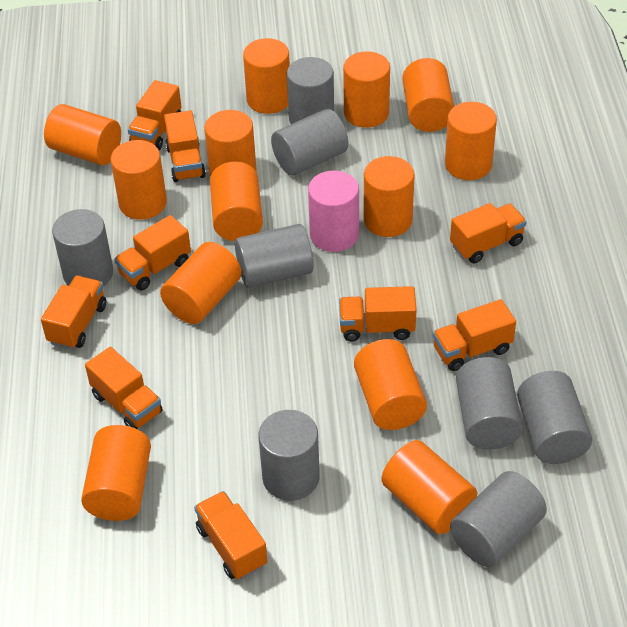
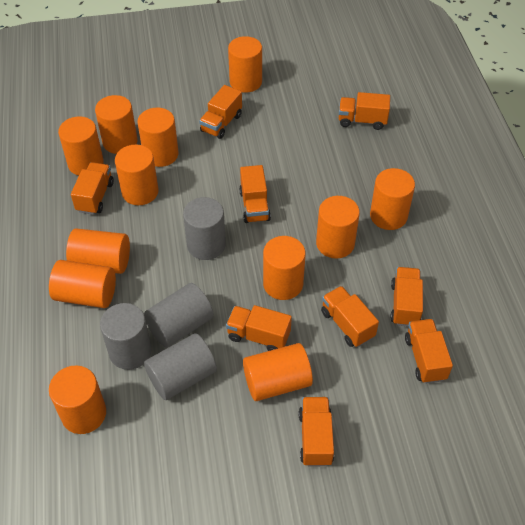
grey cylinder: [52,209,113,286] [235,224,314,288] [258,410,320,501] [271,109,348,176] [287,57,334,124] [450,471,547,567] [456,357,523,450] [517,371,592,464] = 8 -> [100,303,152,370] [144,283,214,348] [144,333,217,400] [183,197,226,260] = 4
orange cylinder: [44,104,121,165] [81,425,151,521] [111,140,167,220] [160,242,242,324] [204,110,256,176] [210,161,263,241] [243,38,290,114] [343,51,390,128] [354,339,427,430] [364,156,415,237] [381,440,477,534] [402,58,454,132] [445,102,497,180] = 13 -> [49,260,116,308] [49,365,106,434] [58,116,104,176] [66,228,130,274] [95,95,138,154] [115,145,158,205] [137,108,179,167] [228,36,262,93] [243,343,313,401] [263,236,306,300] [316,196,360,259] [370,168,415,230] = 12
pink cylinder: [308,170,359,252] = 1 -> none = 0

